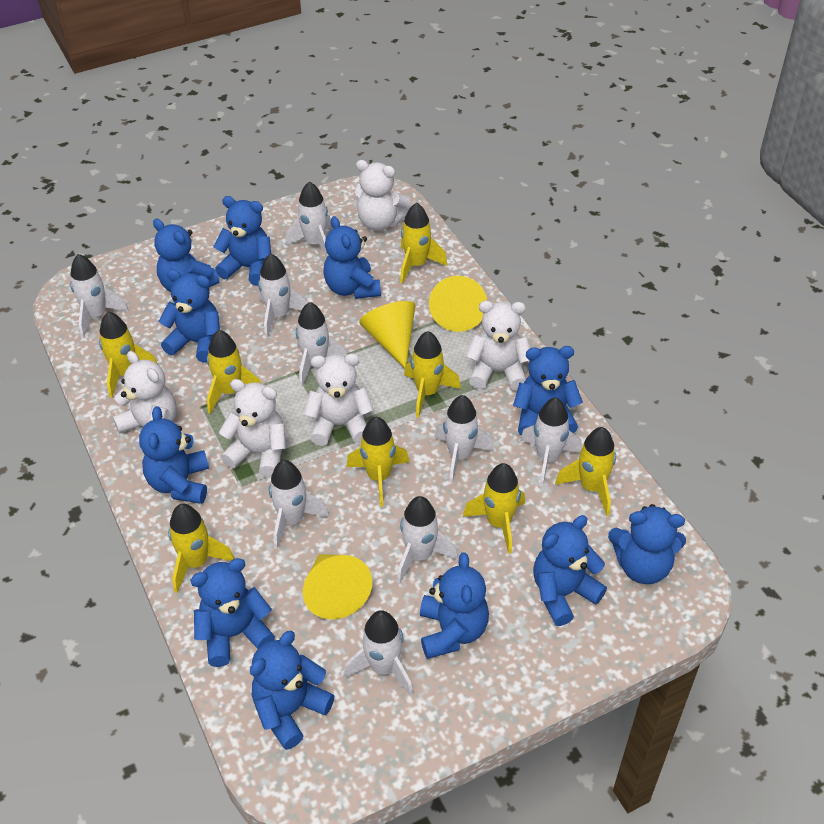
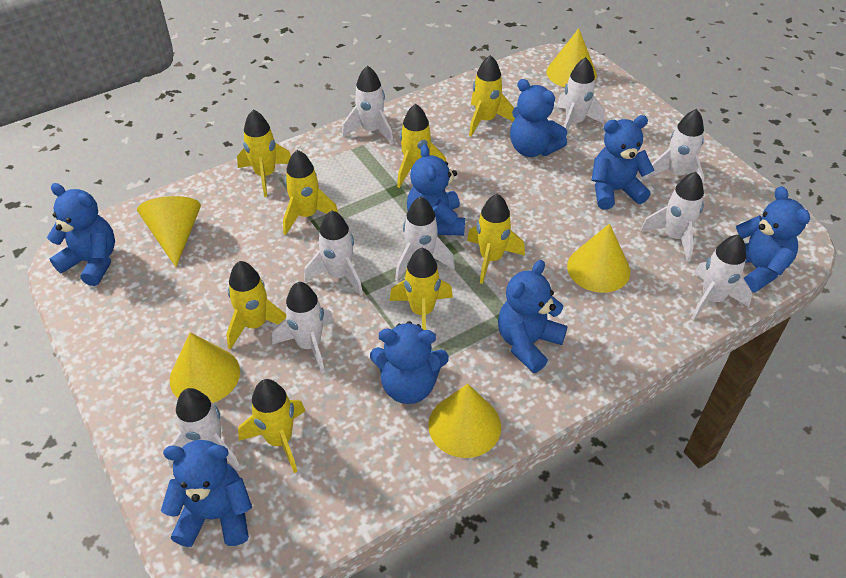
blue teddy bear: [139,406,209,504] [153,219,220,292] [158,269,220,363] [190,558,275,667] [213,196,271,286] [250,631,335,750] [323,216,381,299] [420,553,489,659] [513,346,583,436] [533,515,607,626] [608,504,686,584] = 11 -> [47,183,115,286] [161,440,252,547] [370,321,449,404] [407,144,465,236] [498,260,568,373] [510,79,567,157] [592,115,654,210] [736,186,810,293] = 8
white teddy bear: [112,351,177,455] [219,379,286,477] [304,353,374,446] [355,160,411,231] [466,301,530,391] = 5 -> none = 0
yellow cone: [303,554,372,619] [359,301,416,368] [429,276,487,332] = 3 -> [137,196,201,267] [170,332,240,403] [428,384,501,458] [547,28,597,87] [567,224,630,293] = 5

